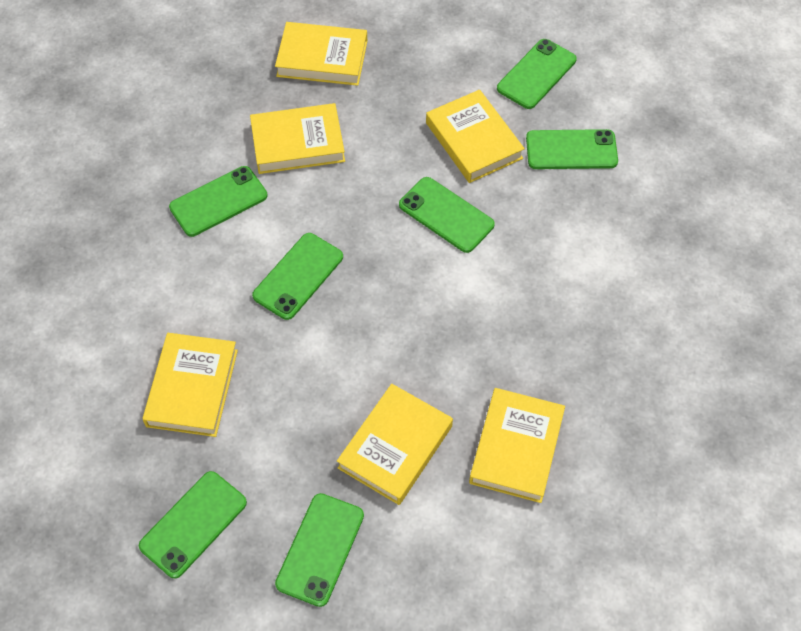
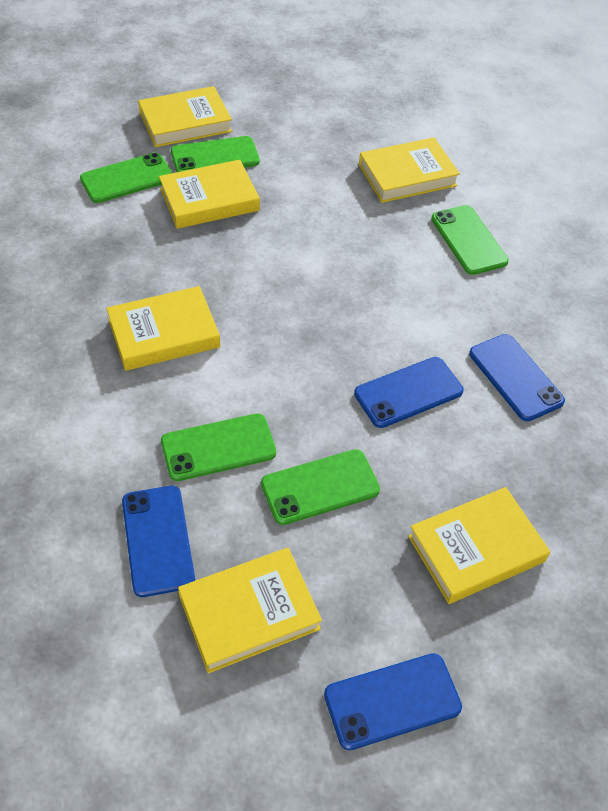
blue phone: none = 0 -> [122,486,195,597] [324,653,462,750] [354,357,463,428] [469,334,565,421] = 4
green phone: [139,471,247,578] [169,166,268,237] [252,233,343,320] [275,493,364,607] [399,177,495,253] [497,39,577,109] [526,129,618,169] = 7 -> [80,153,173,203] [161,413,276,481] [171,136,260,172] [261,449,380,525] [431,205,509,275] = 5

